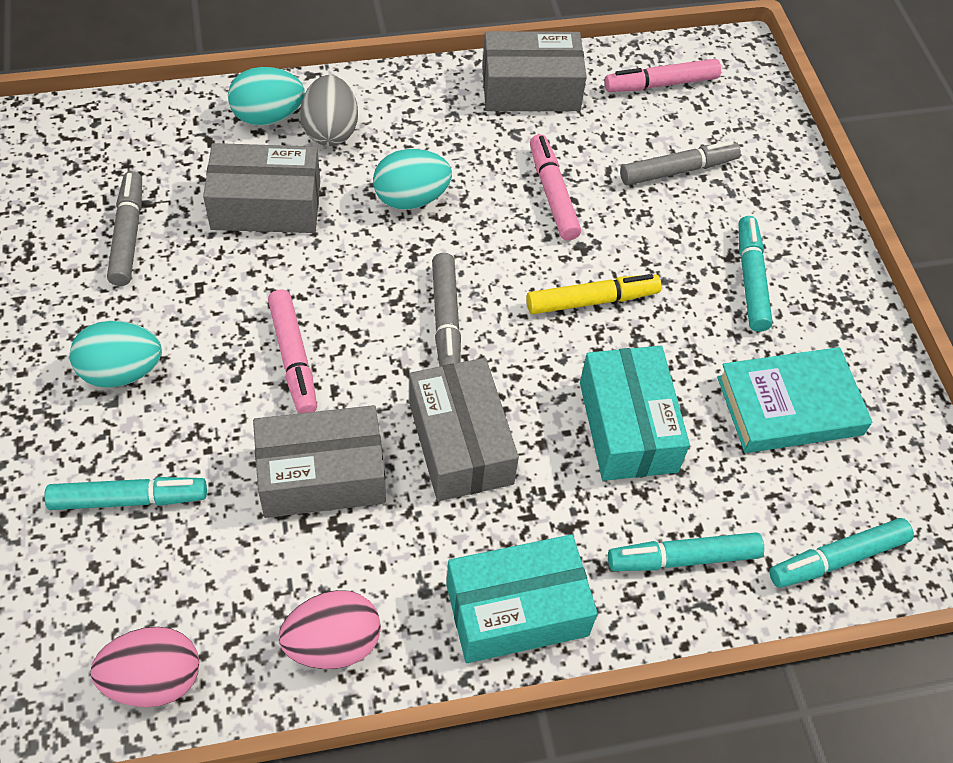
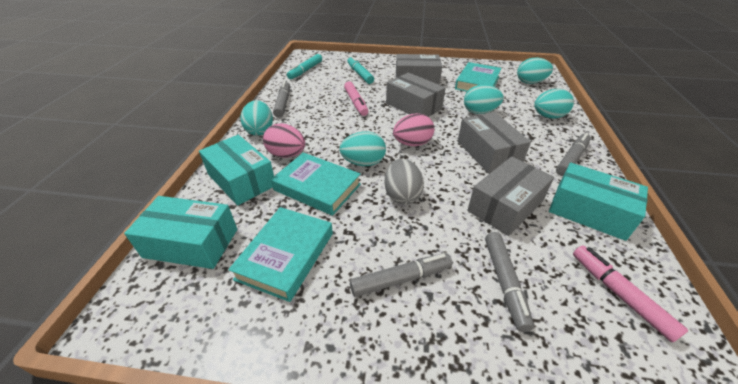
grey marker: [107,171,142,286] [432,253,461,367] [620,141,741,186] = 3 -> [273,81,290,117] [350,253,452,297] [485,232,534,332] [556,133,591,176] = 4
pink marker: [268,289,317,413] [530,134,581,241] [604,59,721,92] = 3 -> [344,81,368,116] [573,245,688,342] = 2
turquoise book: [717,347,872,453] = 1 -> [228,207,333,302] [271,152,361,216] [455,62,502,92] = 3
turquoise box: [446,534,598,663] [580,346,690,481] = 2 -> [124,196,237,269] [199,135,274,206] [549,163,648,241] = 3
turquoise egg: [70,320,162,387] [228,67,305,126] [373,149,452,210] = 3 -> [240,100,273,136] [340,131,386,166] [464,85,504,114] [517,57,553,84] [534,89,574,119] = 5
turquoise marker: [44,477,207,510] [608,532,764,571] [739,216,773,332] [769,518,914,588] = 4 -> [287,54,322,79] [347,56,374,84] = 2
yellow marker: [526,274,661,314] = 1 -> none = 0

